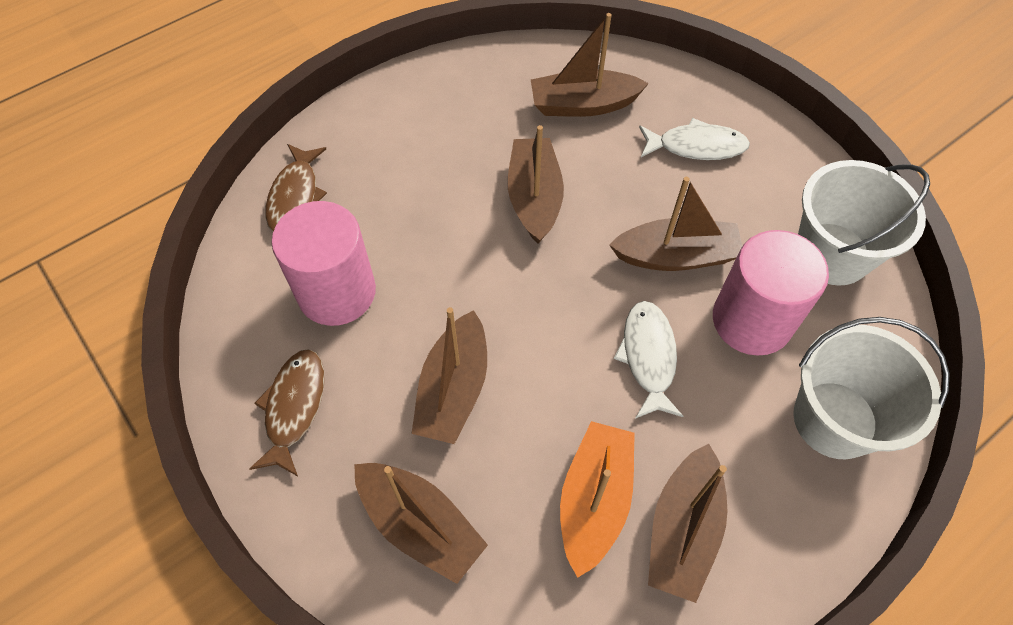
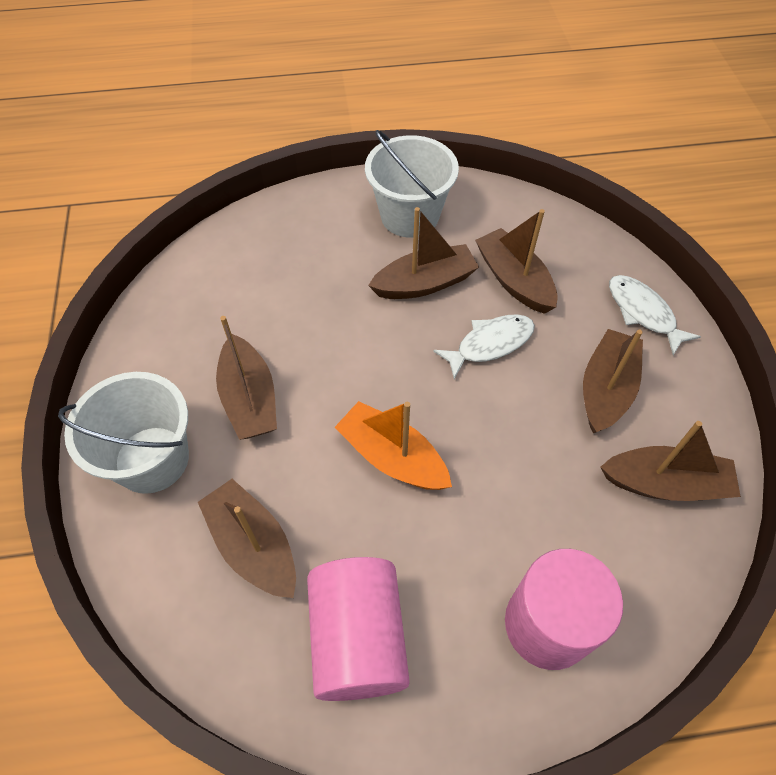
brown fish: [249,349,324,476] [265,144,327,233] = 2 -> none = 0

